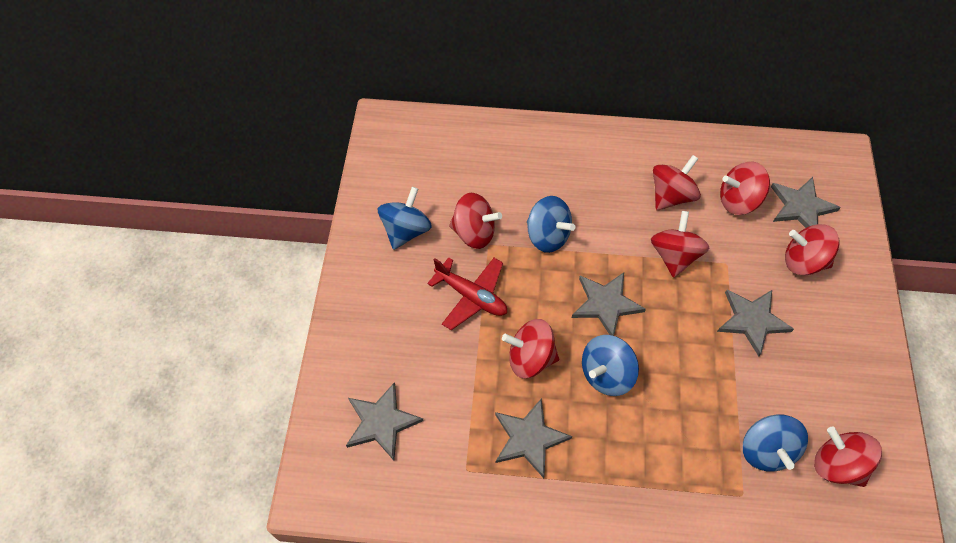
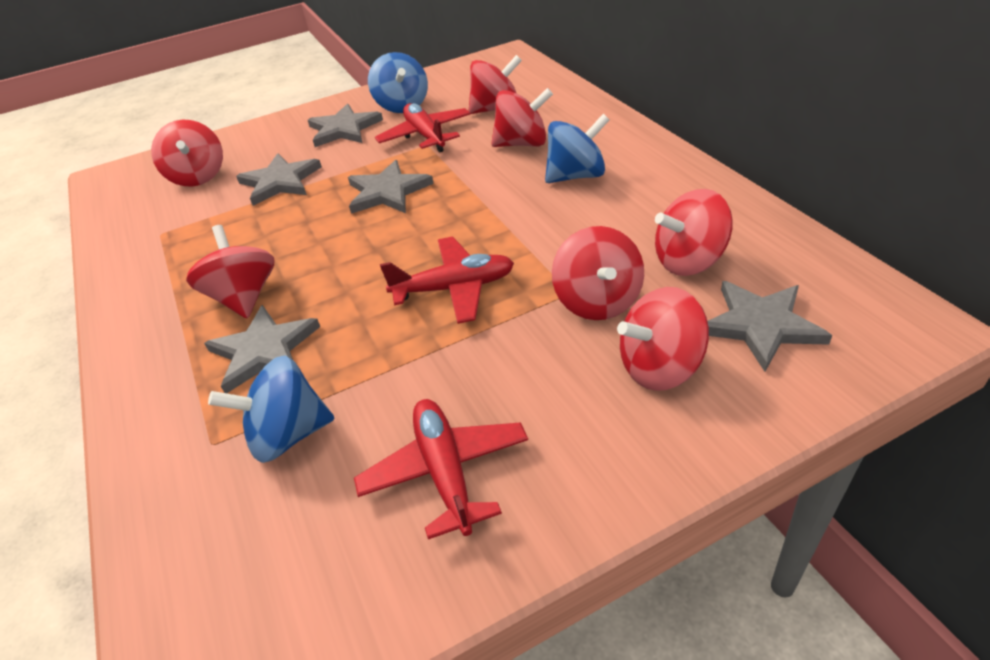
blue spinning top: [378,187,432,250] [527,196,575,253] [582,335,639,396] [743,414,808,472] = 4 -> [208,355,335,463] [368,52,428,113] [545,114,610,183] = 3
red plane: [427,257,507,330] = 1 -> [354,399,528,539] [375,103,471,153] [380,237,514,324] = 3

